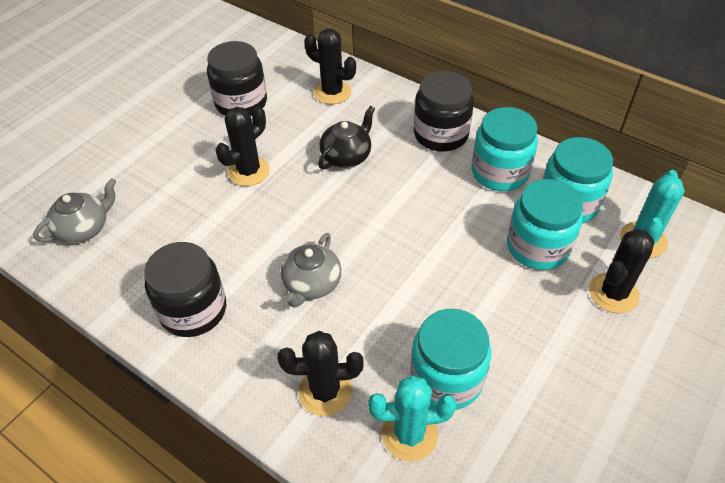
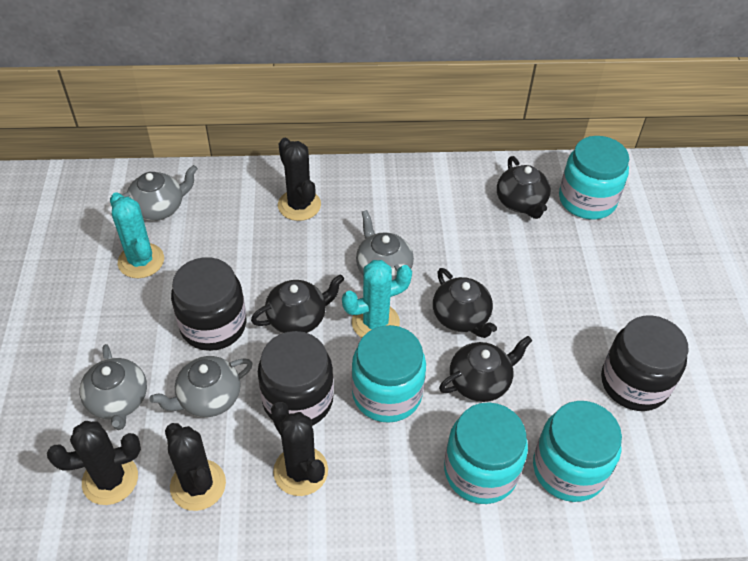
black teapot: [318,106,375,169] = 1 -> [251,274,344,333] [433,268,497,338] [439,336,532,402] [497,156,551,219] = 4
grey teapot: [33,178,116,243] [281,233,341,308] = 2 -> [80,344,147,430] [122,165,198,221] [150,356,253,417] [356,210,414,280] = 4

